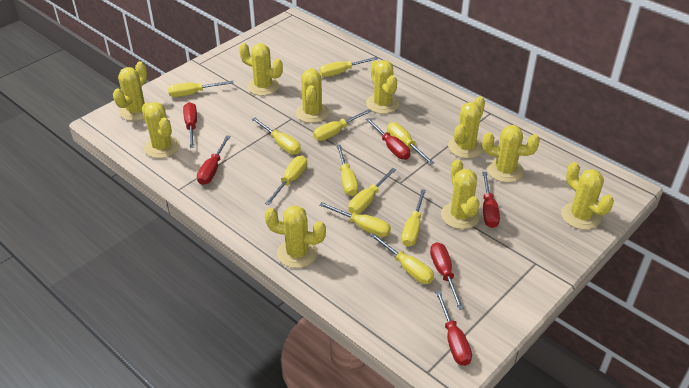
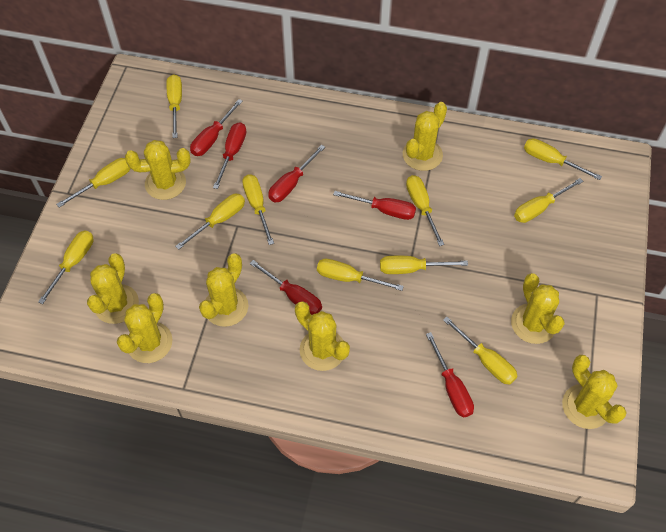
yellow cactus: [113,61,150,121] [142,102,180,158] [239,43,283,96] [265,205,326,268] [296,68,329,123] [366,60,399,114] [441,159,480,229] [448,96,485,158] [482,125,540,183] [561,162,614,230] = 10 -> [87,253,139,324] [117,293,173,363] [125,140,191,200] [199,253,248,327] [295,301,350,371] [403,102,447,171] [511,273,565,344] [562,355,627,429] = 8

